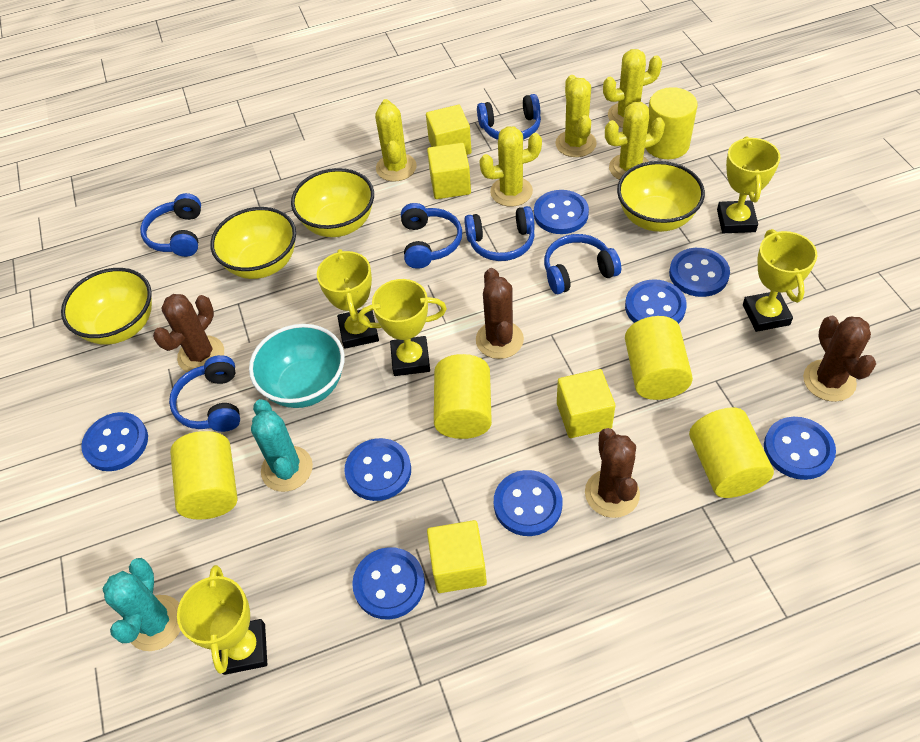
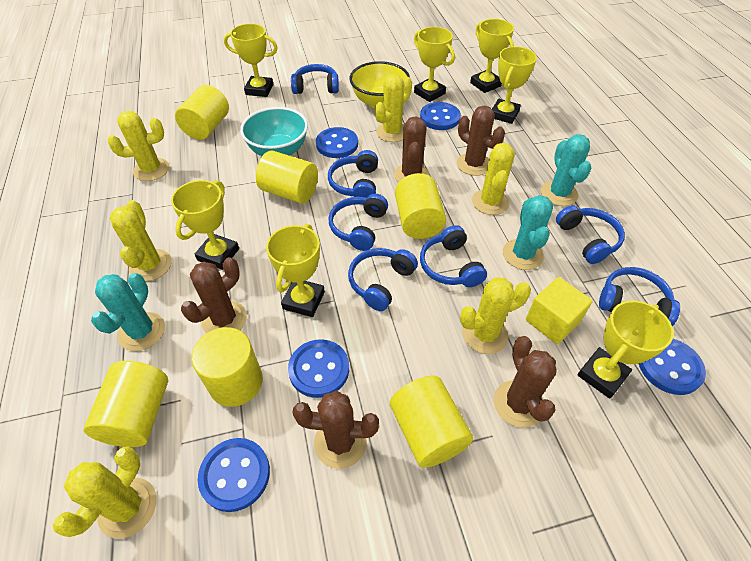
blue button: [81,412,148,471] [344,438,411,501] [352,547,425,620] [494,470,562,536] [534,190,589,234] [625,279,687,324] [669,248,730,297] [764,417,836,480] = 8 -> [198,438,270,512] [288,339,349,398] [316,127,358,158] [420,102,461,130] [639,339,706,395] = 5
blue headphones: [140,193,201,257] [169,355,240,432] [401,203,462,269] [464,206,535,261] [477,94,541,140] [544,234,621,294] = 6 -> [291,64,339,94] [328,150,378,198] [329,193,388,251] [348,248,418,311] [420,225,487,287] [556,206,625,264] [599,267,680,326] = 7
brown cactus: [153,294,224,372] [476,268,524,359] [585,428,640,518] [803,316,876,402] = 4 -> [181,257,247,333] [292,391,379,469] [394,116,429,183] [457,106,505,176] [494,336,556,428] = 5
turquoise cactus: [102,558,181,651] [251,399,313,492] = 2 -> [91,273,165,351] [503,195,553,270] [541,134,591,206] = 3
yellow bowl: [61,268,152,345] [210,207,296,279] [291,168,374,237] [617,161,705,232] = 4 -> [349,61,410,108] = 1
yellow cactus: [375,99,416,182] [479,126,542,207] [555,75,597,157] [603,49,662,128] [605,102,665,180] = 5 -> [53,446,157,539] [108,111,169,181] [110,200,171,281] [375,74,412,142] [460,278,531,354] [472,143,515,215] = 6
yellow cube: [426,105,472,155] [427,143,471,199] [427,520,487,593] [557,369,615,438] = 4 -> [526,277,593,344] = 1
yellow cylinder: [170,431,238,519] [434,354,492,439] [625,316,693,400] [645,87,697,159] [689,407,774,498] = 5 -> [84,361,168,447] [175,85,229,140] [191,327,263,407] [256,151,318,204] [390,376,473,468] [395,173,446,239] = 6
yellow trophy: [177,565,267,675] [317,249,379,349] [358,279,447,376] [717,136,781,233] [743,229,817,332] = 5 -> [171,180,239,270] [224,24,278,97] [266,224,325,317] [414,27,455,102] [470,19,514,93] [492,46,537,124] [577,301,674,399] = 7

